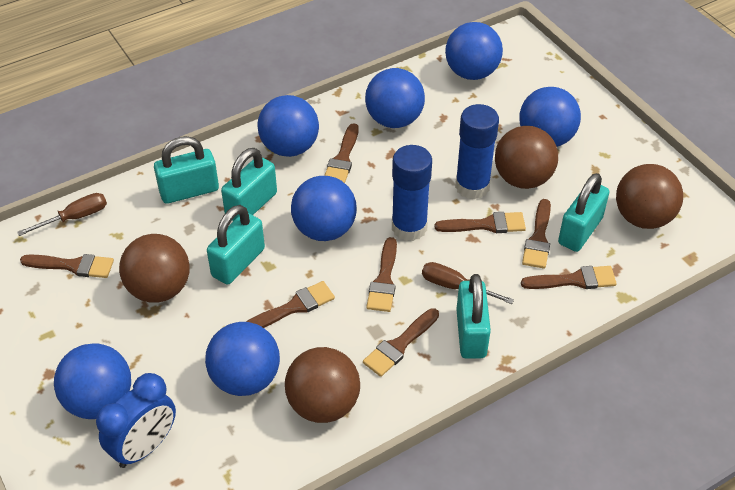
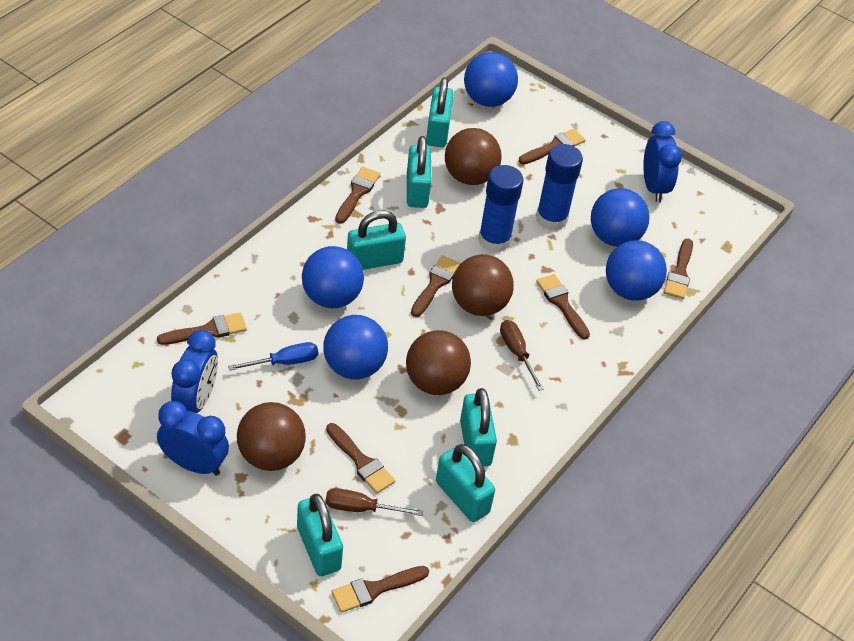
blue ball: [54,343,131,419] [205,322,280,396] [258,95,319,157] [291,176,357,241] [365,68,425,128] [445,22,503,80] [519,87,581,147] = 7 -> [302,246,364,308] [323,315,388,379] [464,52,518,107] [591,188,650,247] [606,240,667,301] = 5
blue clock: [96,373,176,468] = 1 -> [157,401,229,476] [171,330,218,413] [643,121,682,202] = 3
blue screwdriver: none = 0 -> [228,342,318,371] = 1
turquoise padlock: [154,136,219,204] [207,205,265,285] [221,148,277,221] [456,274,491,359] [558,173,609,252] = 5 -> [297,494,343,576] [347,210,406,270] [407,136,431,208] [426,77,454,147] [436,444,495,522] [460,388,497,466] = 6

